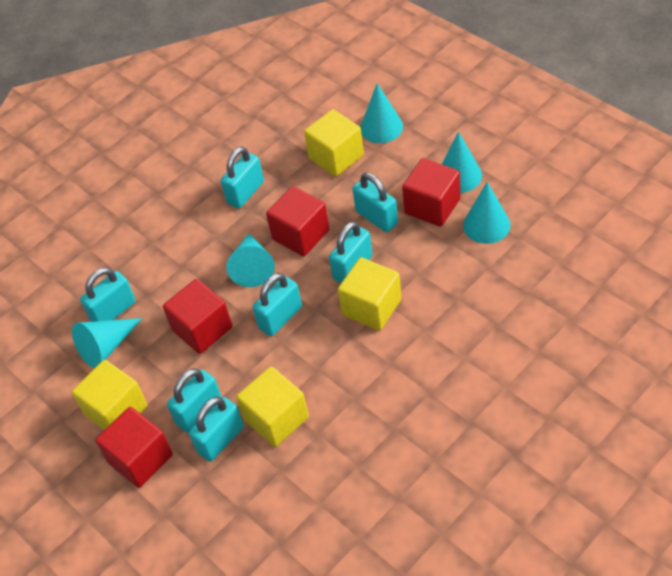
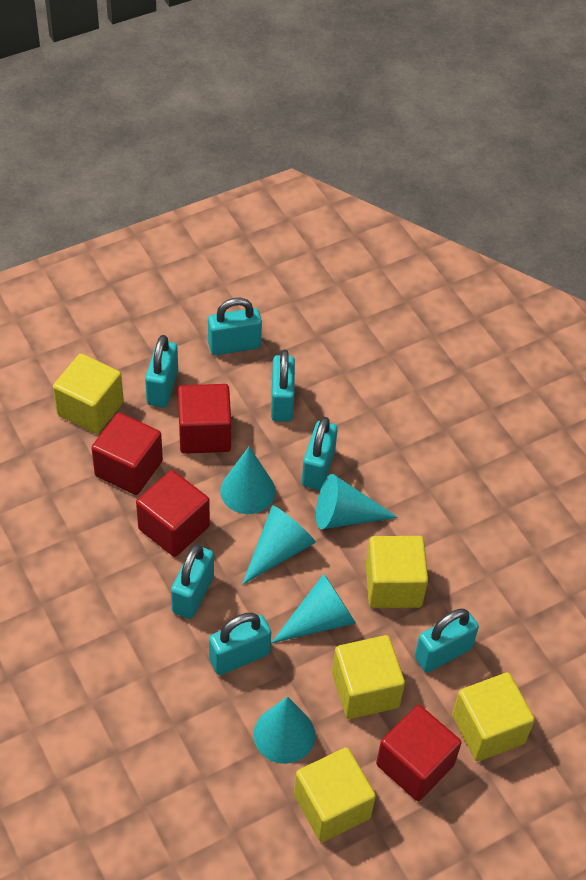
yellow cube: [72,360,147,430] [236,366,309,447] [304,109,364,177] [338,257,402,331] = 4 -> [53,354,124,434] [294,747,376,842] [332,635,405,719] [366,536,428,608] [452,672,535,762] = 5

